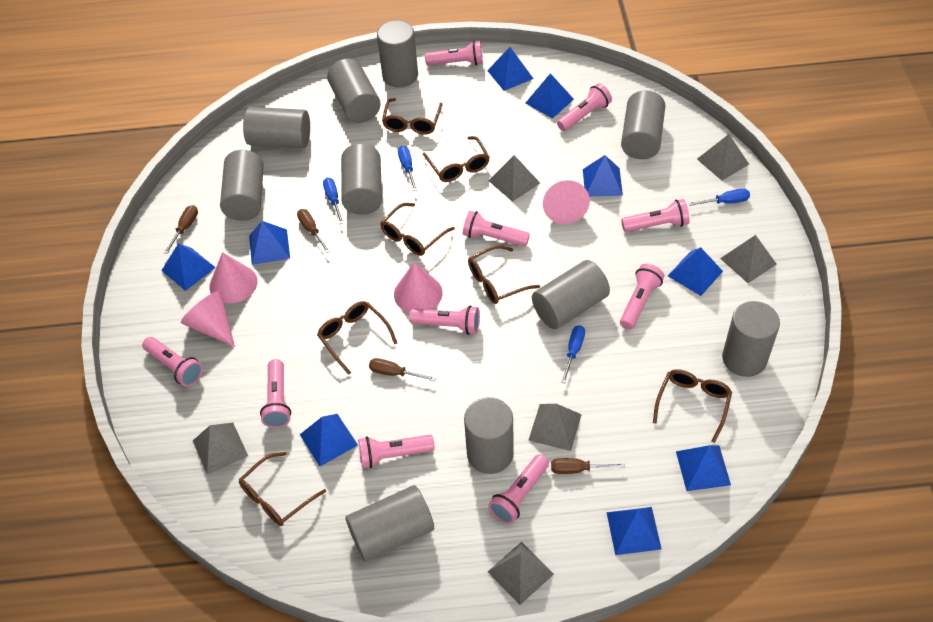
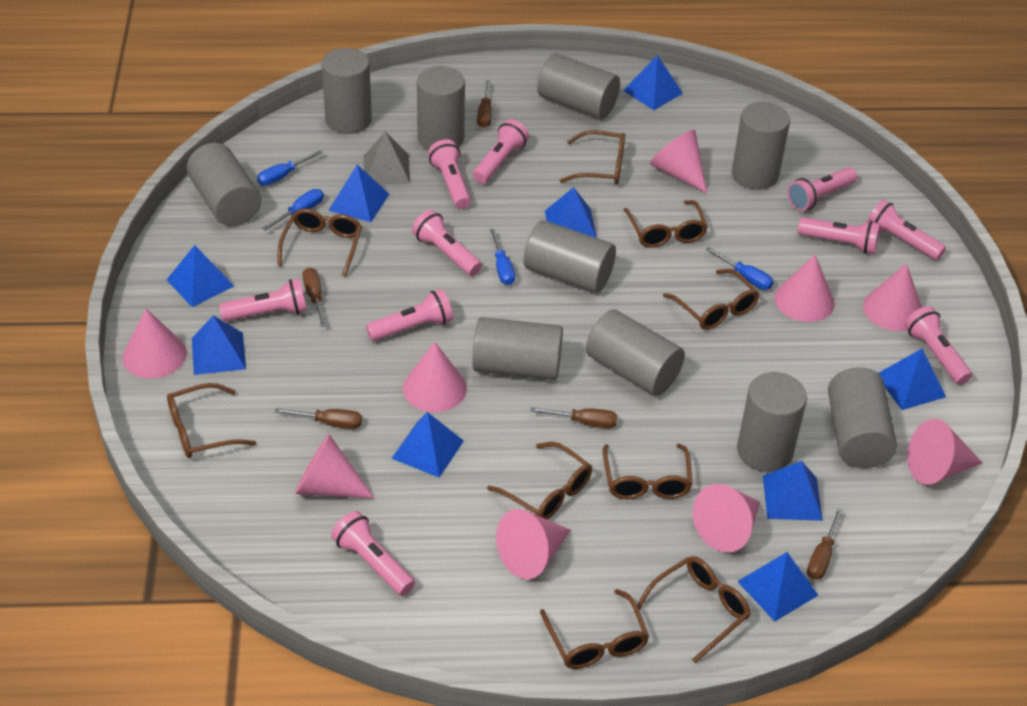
brown glasses: [239,452,326,526] [317,301,397,375] [380,203,455,256] [382,98,443,134] [423,136,490,182] [468,245,540,304] [653,369,732,443] = 7 -> [167,383,256,458] [278,209,362,277] [487,442,592,520] [540,589,649,669] [560,130,625,185] [603,443,693,499] [624,200,708,248] [637,556,751,663] [663,269,759,330] = 9
brown screwdriver: [164,205,198,254] [297,209,330,253] [369,358,436,381] [551,458,625,474] = 4 -> [275,408,362,429] [302,268,326,327] [477,81,492,128] [531,407,617,428] [807,508,843,580] = 5
grey pyramid: [193,423,248,475] [488,542,554,605] [489,155,540,202] [529,404,582,451] [697,134,749,181] [720,235,776,283] = 6 -> [364,132,410,184] = 1
pink cone: [181,291,235,347] [209,252,258,303] [394,262,443,313] [543,180,590,224] = 4 -> [123,308,187,379] [295,434,374,498] [403,342,467,412] [496,509,571,579] [650,130,707,194] [693,484,760,552] [774,255,835,322] [863,264,922,331] [907,419,983,485] = 9

